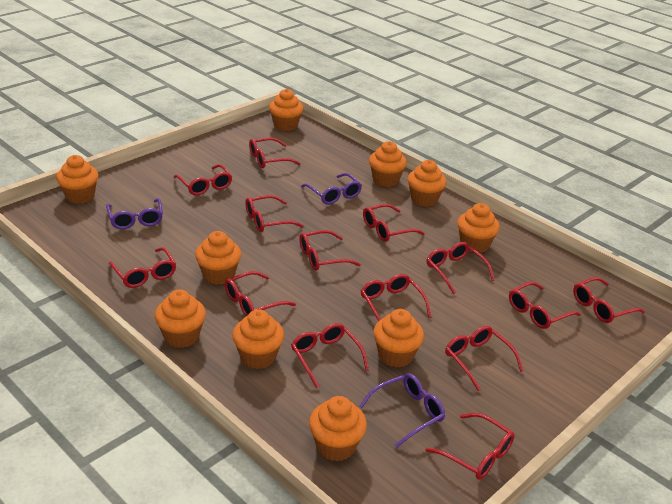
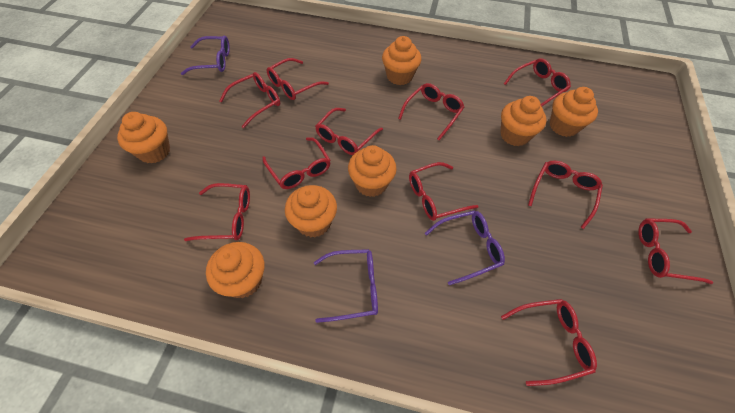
orange cupcake: [56,155,98,204] [155,289,206,348] [195,231,241,285] [232,309,284,369] [269,89,303,131] [309,396,367,461] [369,141,407,187] [373,309,424,367] [407,160,447,207] [457,203,500,253] = 10 -> [117,112,170,164] [206,242,264,298] [285,185,337,238] [348,145,396,197] [382,36,421,85] [500,96,546,146] [550,87,598,137] = 7
red glasses: [108,247,176,288] [173,164,232,195] [225,271,296,316] [245,195,304,232] [249,138,301,168] [291,323,369,388] [299,230,361,271] [360,274,431,321] [363,204,425,242] [426,242,495,294] [426,413,515,480] [445,326,524,391] [509,282,581,329] [573,277,645,323] = 14 -> [184,183,250,241] [219,72,280,128] [262,137,331,189] [266,58,329,100] [315,108,383,155] [398,83,464,140] [409,162,479,221] [501,299,597,386] [504,58,571,106] [528,160,603,229] [638,218,713,284] = 11

